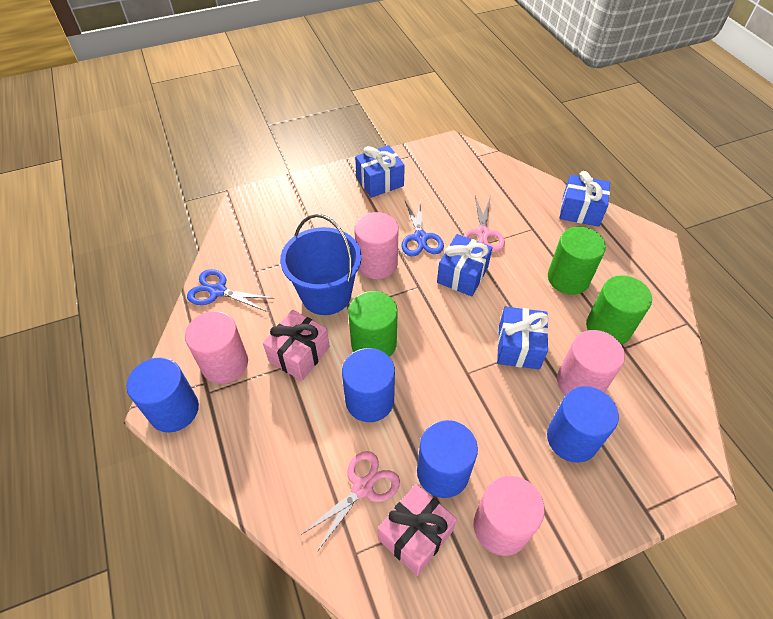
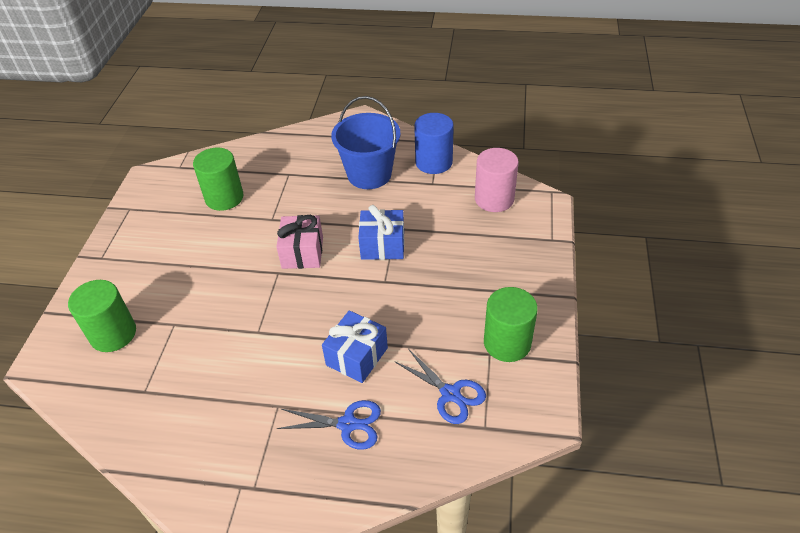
blue cylinder: [127,358,199,432] [342,348,395,422] [417,420,478,498] [547,386,619,463] = 4 -> [414,113,454,174] = 1
blue gift: [355,145,405,198] [437,234,493,296] [497,307,549,369] [560,171,610,227] = 4 -> [322,310,388,383] [358,205,405,260] = 2
pink cylinder: [185,311,248,384] [354,212,399,279] [474,476,545,556] [557,330,625,396] = 4 -> [475,148,519,212] = 1
pink gift: [263,310,330,381] [378,484,457,576] = 2 -> [276,215,323,269] = 1
pink scissors: [301,451,400,552] [464,196,505,252] = 2 -> none = 0

